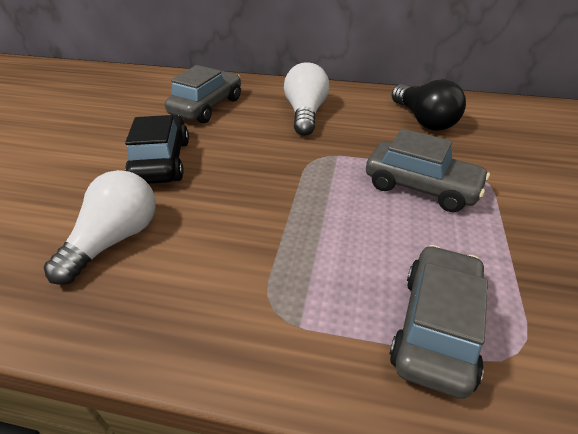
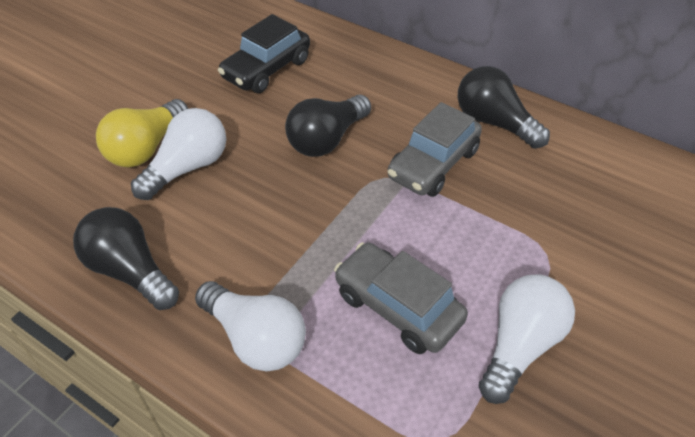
black light bulb: [392,79,466,131] = 1 -> [73,207,179,310] [285,95,371,157] [458,66,550,149] = 3
grey car: [165,65,241,123] [366,128,490,212] [389,245,488,399] = 3 -> [334,242,468,354] [387,102,482,197] = 2
white light bulb: [44,170,156,285] [284,62,329,136] = 2 -> [131,108,226,200] [195,281,306,372] [479,274,575,404] = 3
yellow light bulb: none = 0 -> [96,99,188,167] = 1

